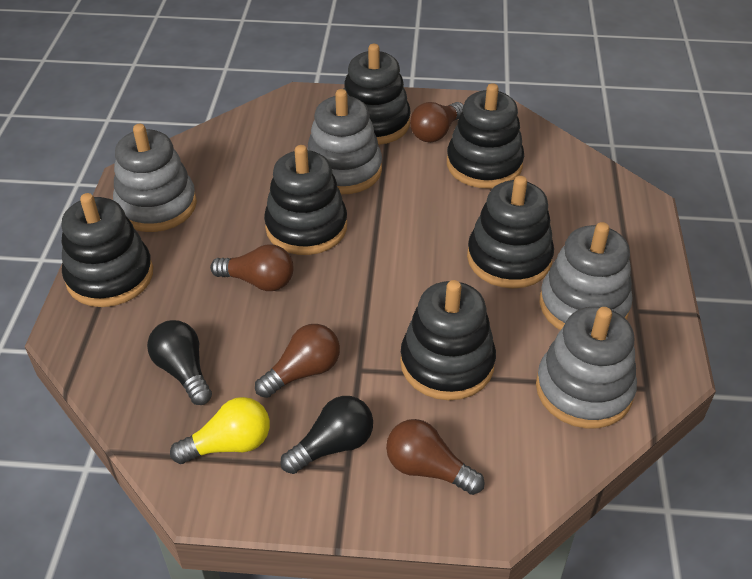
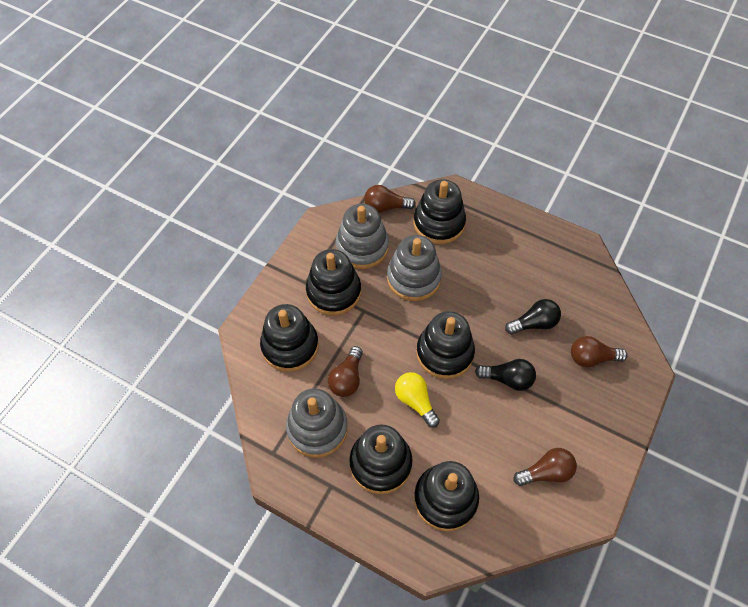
grey stacking toy: [113,124,197,232] [307,89,382,194] [536,307,637,429] [540,222,633,330] = 4 -> [286,388,348,458] [336,204,389,269] [387,235,442,301] = 3

